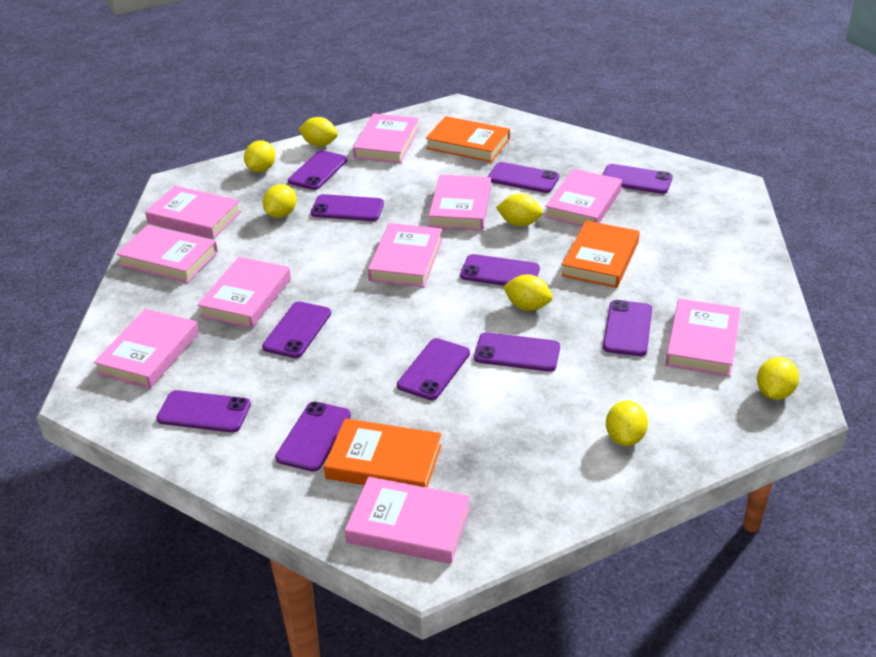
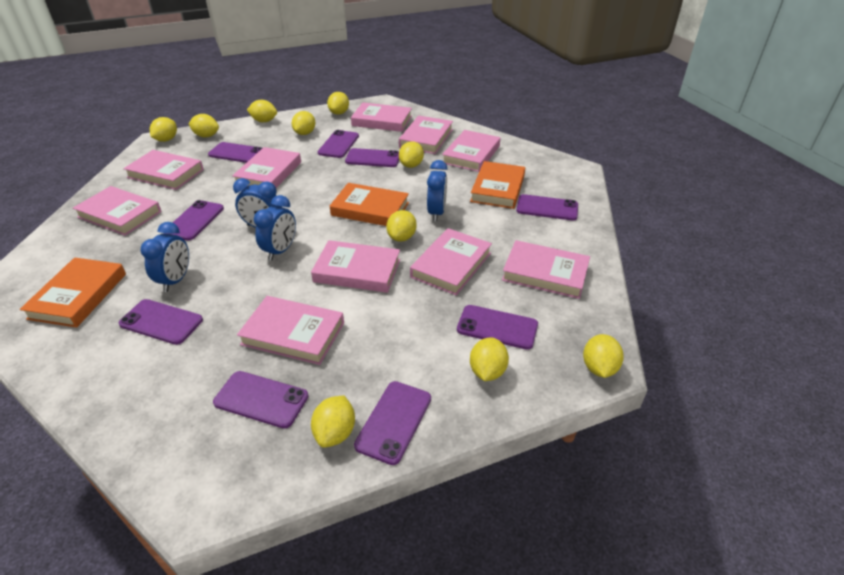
blue clock: none = 0 -> [140,222,189,292] [233,178,282,228] [254,195,296,261] [427,160,448,221] = 4
purple phone: [156,390,251,432] [262,301,331,358] [275,401,351,472] [288,150,347,190] [311,194,384,221] [397,338,470,400] [460,254,540,286] [474,332,560,372] [488,162,559,193] [603,164,673,194] [603,300,652,356] = 11 -> [119,299,203,345] [164,200,224,240] [208,142,262,163] [213,371,308,429] [318,130,359,158] [345,148,399,167] [354,381,431,465] [457,305,538,350] [516,194,578,221] = 9
yellow lemon: [244,141,276,172] [263,184,297,218] [299,117,338,147] [496,194,543,227] [503,274,553,311] [606,400,648,446] [757,357,799,400] = 7 -> [150,117,177,142] [189,114,219,137] [247,100,277,122] [292,111,315,135] [311,396,355,448] [327,92,349,115] [386,210,416,242] [399,141,424,168] [470,337,509,381] [583,334,624,378] = 10

